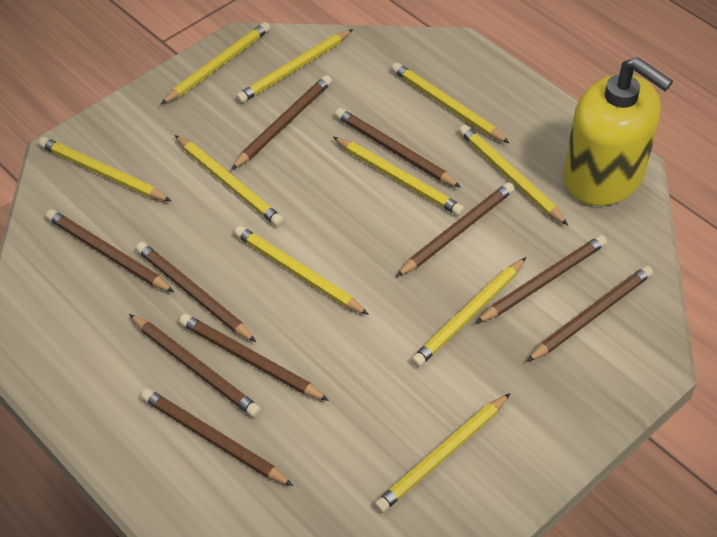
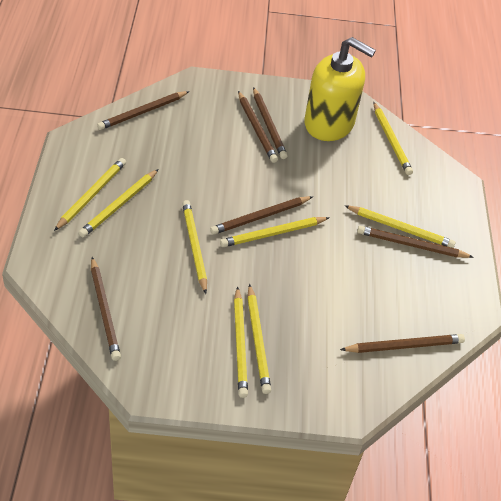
brown pencil: [46,209,174,292] [129,314,261,417] [136,242,256,342] [141,388,293,486] [179,314,329,401] [231,75,332,170] [335,108,461,188] [396,182,514,277] [476,235,607,323] [526,266,653,362] = 10 -> [91,257,121,361] [97,91,189,130] [210,196,313,235] [238,91,278,163] [253,87,288,159] [340,334,465,353] [357,226,474,258] = 7
yellow pencil: [38,137,172,202] [161,22,270,104] [175,135,284,226] [234,226,369,315] [236,29,353,103] [333,137,464,216] [374,393,510,513] [392,62,509,143] [411,257,526,367] [459,125,568,225] = 10 -> [54,158,126,231] [79,169,159,237] [182,200,207,294] [220,217,330,247] [234,287,248,398] [247,284,271,394] [344,205,456,248] [373,102,413,175] = 8

